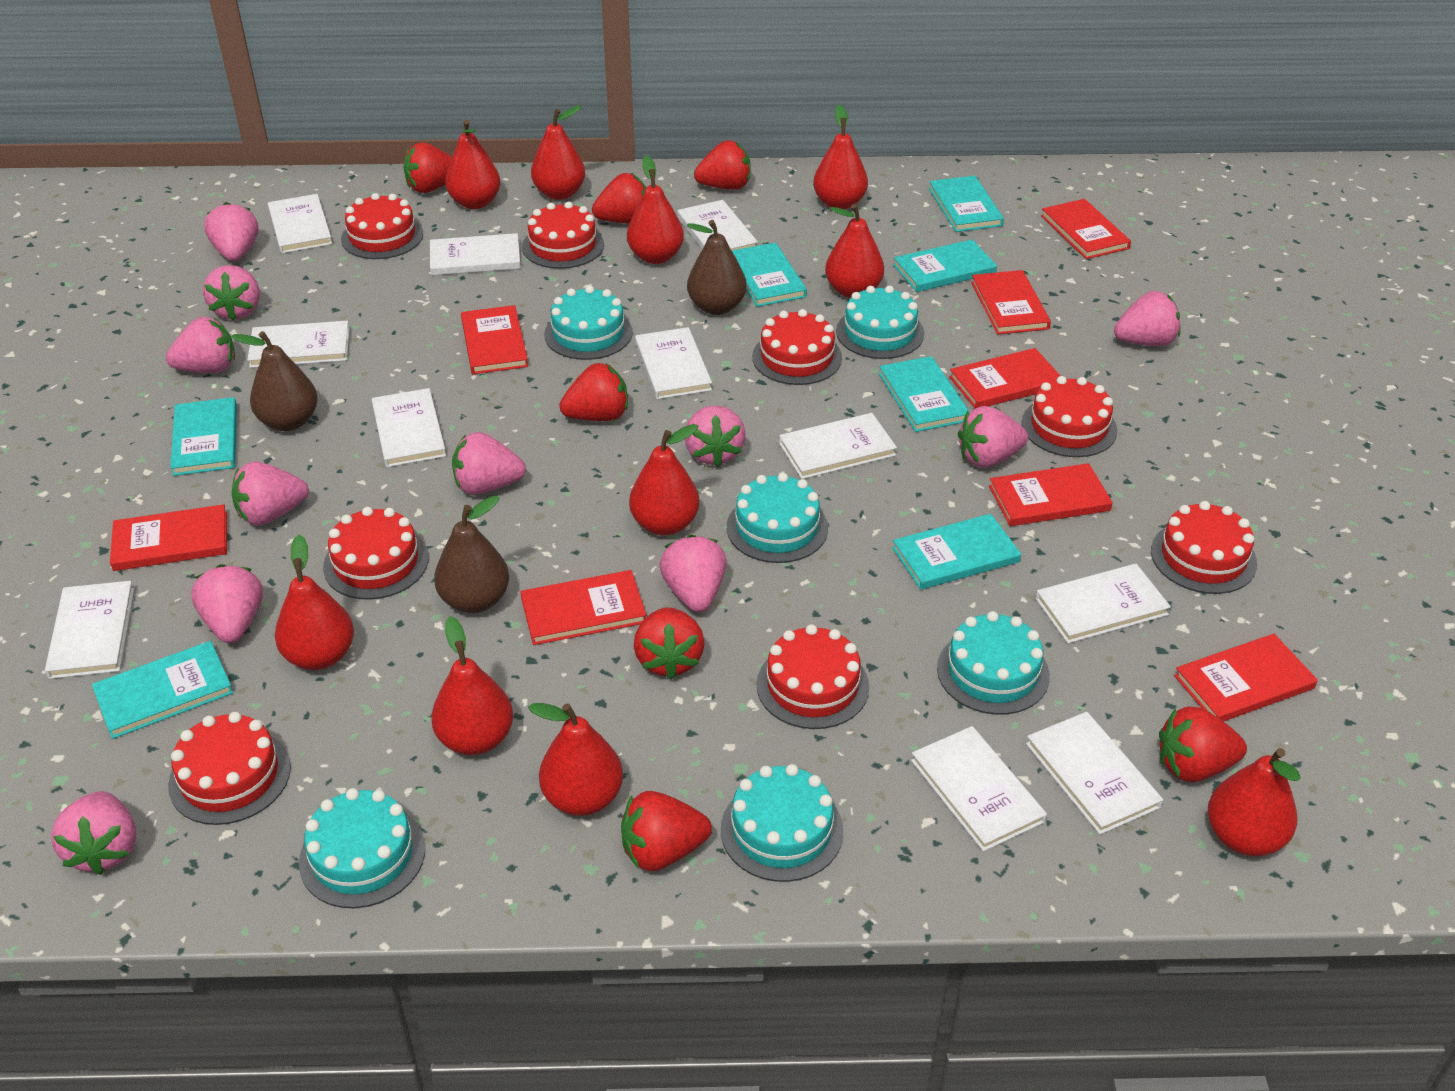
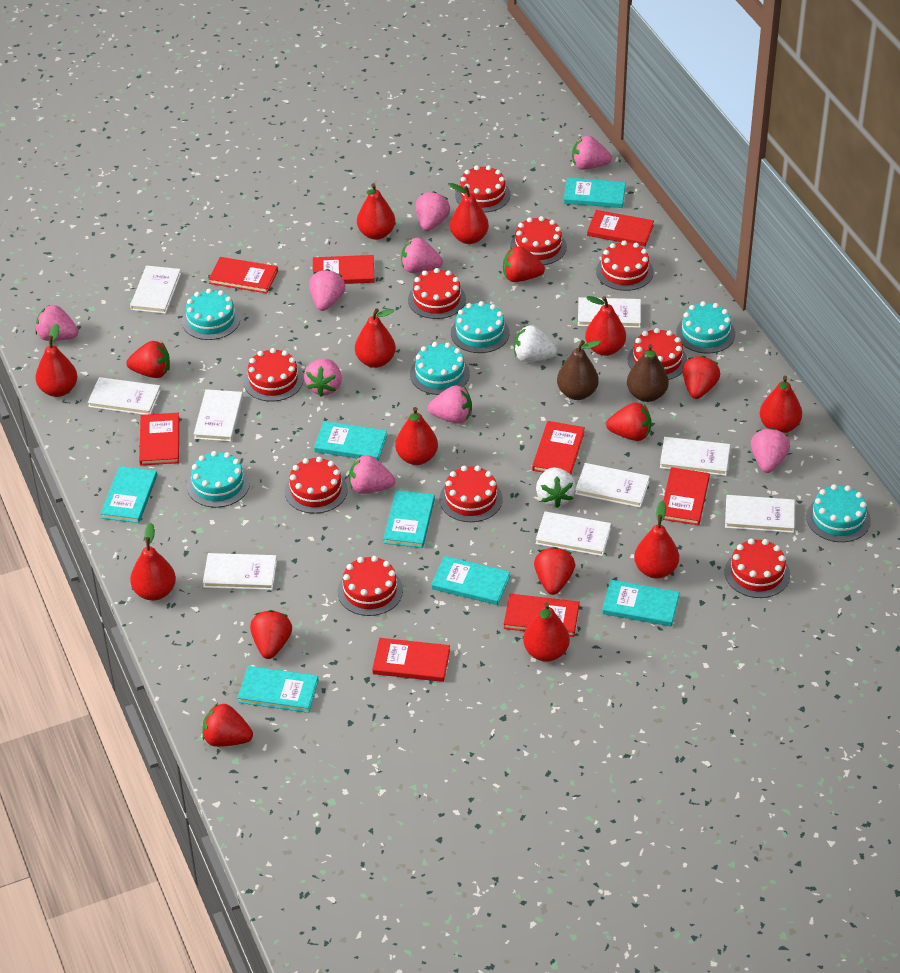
brown pear: [231,331,318,431] [434,496,509,613] [687,220,747,315] = 3 -> [557,340,601,400] [627,344,669,402] = 2
pink strawberry: [51,791,136,875] [166,317,235,373] [191,564,263,643] [203,265,260,321] [204,202,259,261] [232,461,309,526] [452,432,526,495] [659,535,727,612] [685,405,746,467] [958,406,1028,468] [1114,291,1181,346] = 11 -> [35,305,78,341] [304,359,342,397] [309,269,345,311] [349,455,395,494] [401,238,443,273] [416,191,450,231] [428,385,472,424] [572,136,612,170] [751,428,790,473] = 9
red cake: [168,712,291,825] [323,507,429,600] [341,193,423,259] [522,202,604,269] [752,309,842,385] [757,624,869,729] [1022,376,1118,457] [1151,501,1257,594] = 8 -> [243,348,303,401] [285,457,348,514] [337,556,403,616] [408,268,466,319] [439,466,503,522] [455,165,510,213] [510,216,567,265] [596,240,654,291] [628,328,687,380] [725,539,790,598] = 10
white book: [45,581,134,679] [247,321,350,368] [268,194,332,253] [372,388,446,467] [430,233,521,275] [635,327,712,399] [677,200,758,250] [779,413,897,479] [911,726,1047,851] [1026,712,1163,835] [1035,564,1171,643] = 11 -> [88,377,161,415] [130,266,181,314] [194,389,243,442] [203,553,277,590] [536,511,611,556] [575,463,650,508] [578,297,641,328] [660,437,730,476] [725,495,795,533] = 9
white strawberry: none = 0 -> [514,325,557,362] [536,468,576,508] = 2

